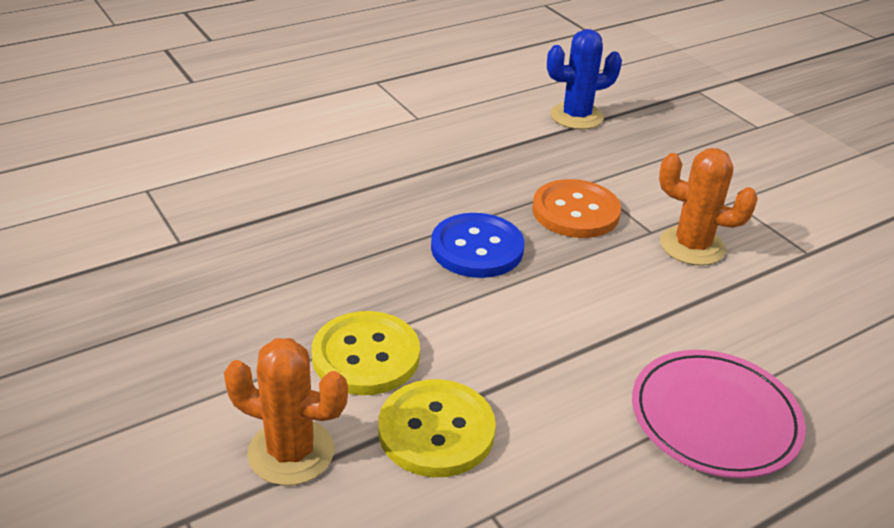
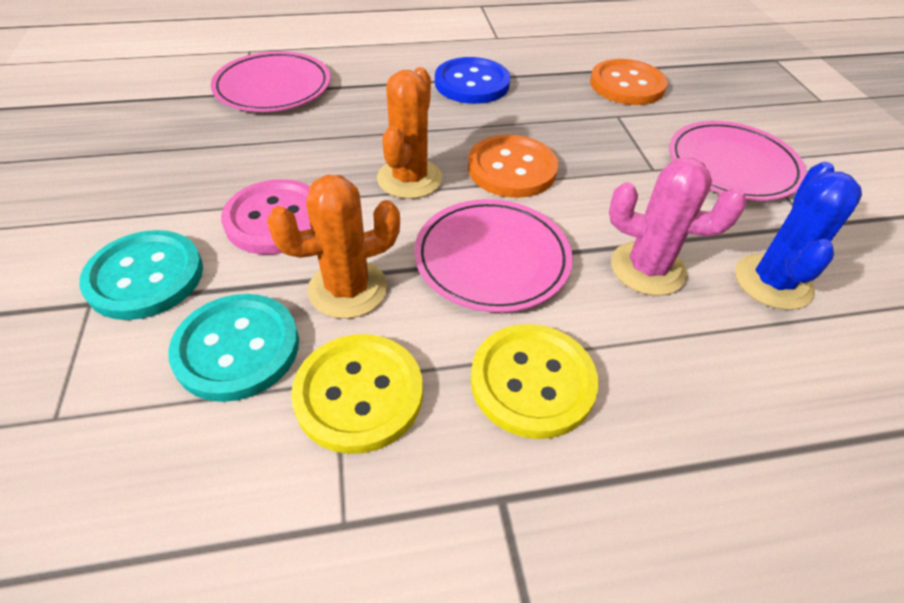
orange button: [532,179,621,238] = 1 -> [468,135,558,198] [590,59,668,105] = 2
pink button: none = 0 -> [221,179,311,255] = 1
pink cactus: none = 0 -> [609,158,746,296] = 1
pink plate: [632,350,806,478] = 1 -> [211,51,331,112] [414,199,573,313] [669,121,806,201] = 3
turquoise button: none = 0 -> [79,230,203,320] [168,294,299,402] = 2

